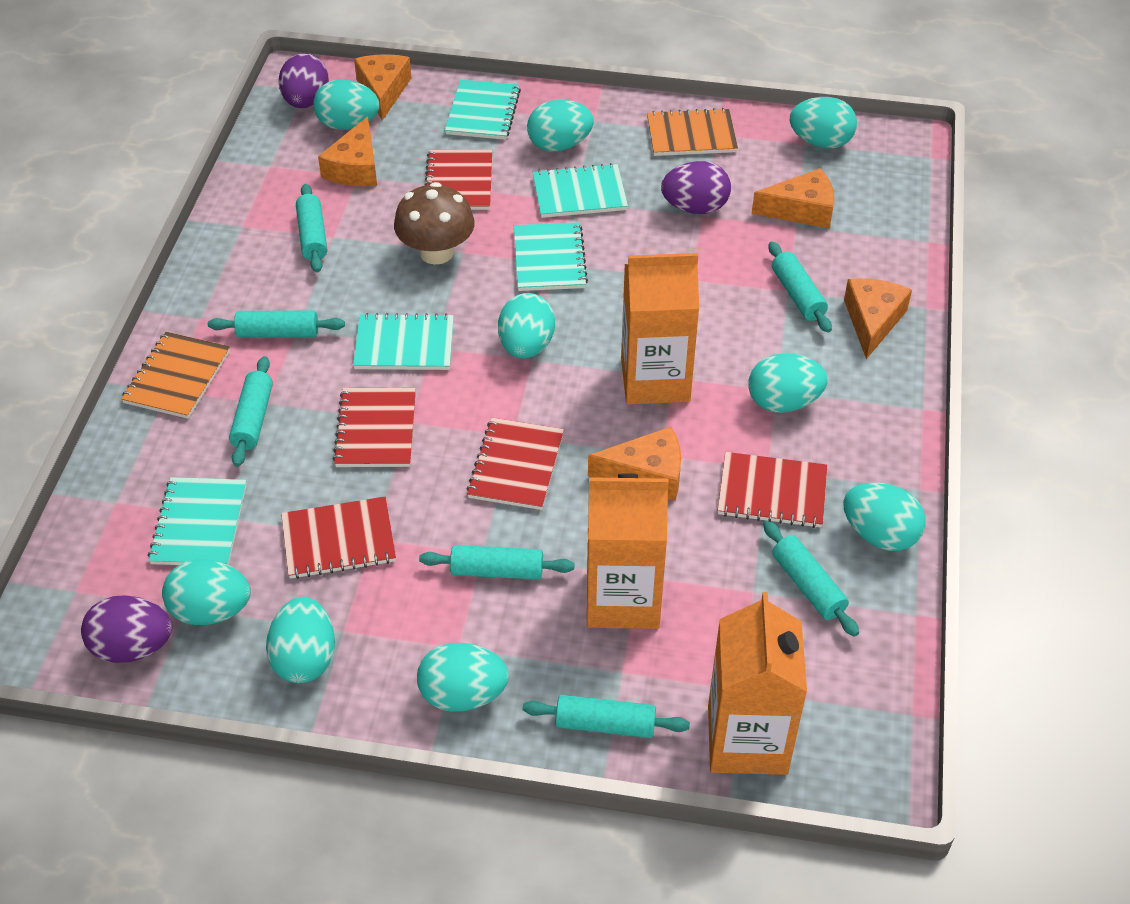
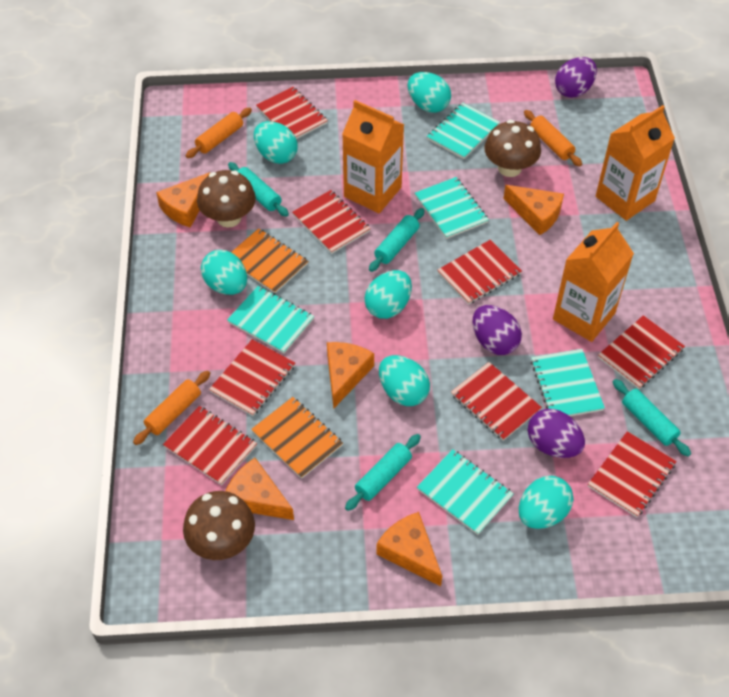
brown mushroom: [394,182,475,265] = 1 -> [183,491,255,560] [197,170,256,228] [484,120,541,177] = 3
orange rolling pin: none = 0 -> [133,371,210,445] [186,108,252,158] [524,110,582,167] = 3
red notebook: [281,497,396,579] [333,388,416,467] [424,149,492,210] [466,418,564,510] [718,452,827,528] = 5 -> [163,406,257,485] [209,339,295,416] [256,87,328,139] [292,190,371,254] [438,240,522,305] [451,362,542,441] [588,431,677,517] [598,315,685,389] = 8
turquoise egg: [162,559,251,625] [266,597,335,683] [313,79,379,130] [417,643,509,712] [498,293,555,358] [527,100,594,152] [748,353,828,413] [790,97,857,149] [843,482,926,551] = 9 -> [201,250,247,295] [254,121,298,164] [364,270,412,319] [379,355,430,406] [408,72,451,113] [519,476,573,529] = 6
turquoise rolling pin: [208,311,345,338] [229,356,273,467] [296,184,327,272] [419,545,575,580] [523,695,690,738] [763,521,859,637] [769,241,832,333] = 7 -> [228,162,289,217] [345,434,421,511] [369,208,425,272] [613,379,691,457] = 4

